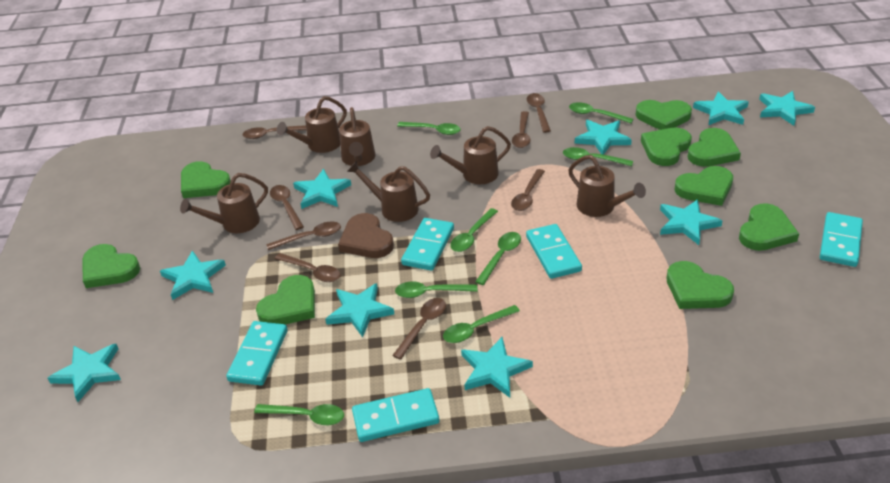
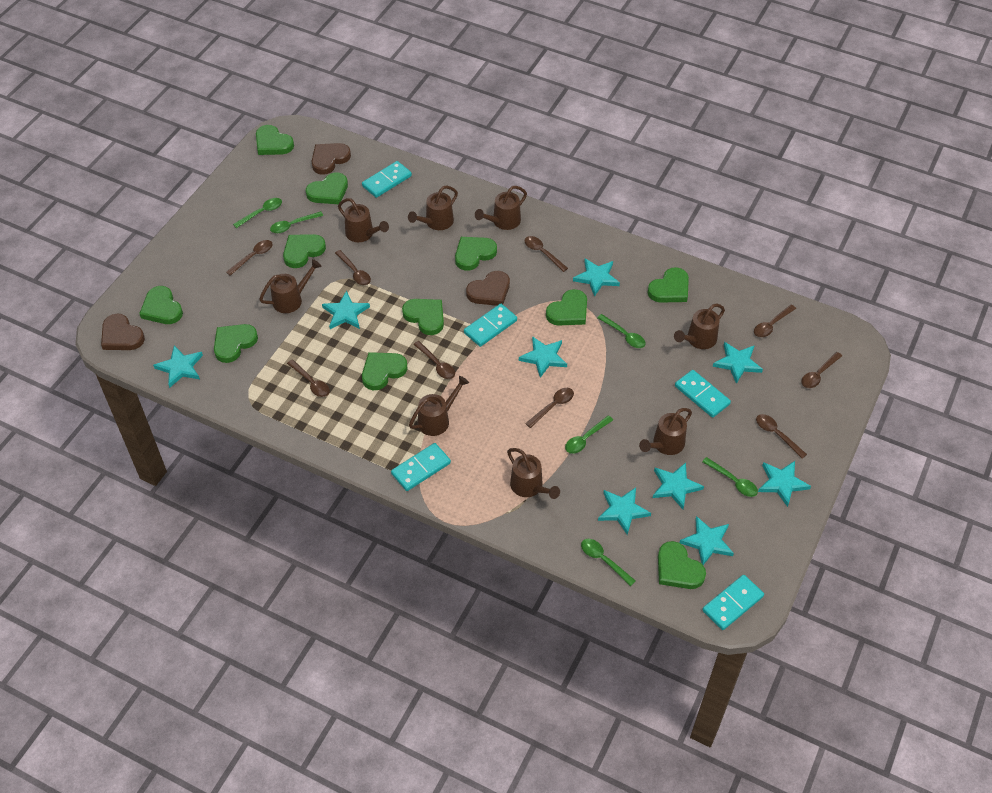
brown heart: [338,213,394,258] = 1 -> [101,314,145,350] [311,143,351,175] [466,271,510,306] = 3
brown spoon: [242,125,306,139] [266,222,341,250] [270,185,304,230] [275,253,340,282] [392,298,446,360] [511,169,545,211] [512,111,531,148] [527,93,551,133] = 8 -> [226,240,273,276] [287,360,330,397] [335,250,371,285] [413,341,455,379] [525,236,568,272] [525,388,574,428] [754,304,796,338] [756,414,807,459] [801,352,842,388] = 9
brown watering can: [180,173,268,233] [277,96,347,153] [339,107,375,166] [347,161,430,222] [430,126,511,184] [568,155,646,217] = 6 -> [259,259,321,313] [338,198,389,242] [408,186,458,230] [409,376,469,436] [475,186,527,230] [507,448,560,499] [639,408,692,455] [674,304,725,349] = 8
green heart: [83,244,140,288] [181,161,231,198] [256,275,315,324] [636,100,692,130] [641,128,692,166] [666,261,734,309] [675,166,733,206] [687,128,741,167] [739,203,799,251] = 9 -> [139,286,183,324] [214,324,258,363] [256,125,294,155] [283,234,326,268] [306,173,348,204] [362,352,408,390] [402,299,444,335] [455,237,497,271] [546,289,587,326] [647,267,689,303] [658,541,706,589] = 11
green spoon: [254,404,344,425] [395,282,477,298] [397,122,461,135] [443,305,520,343] [450,208,498,252] [475,232,521,285] [563,147,633,166] [569,102,633,123] = 8 -> [233,198,282,228] [270,211,323,233] [565,415,613,454] [581,539,636,586] [597,314,646,348] [702,457,758,497] = 6

